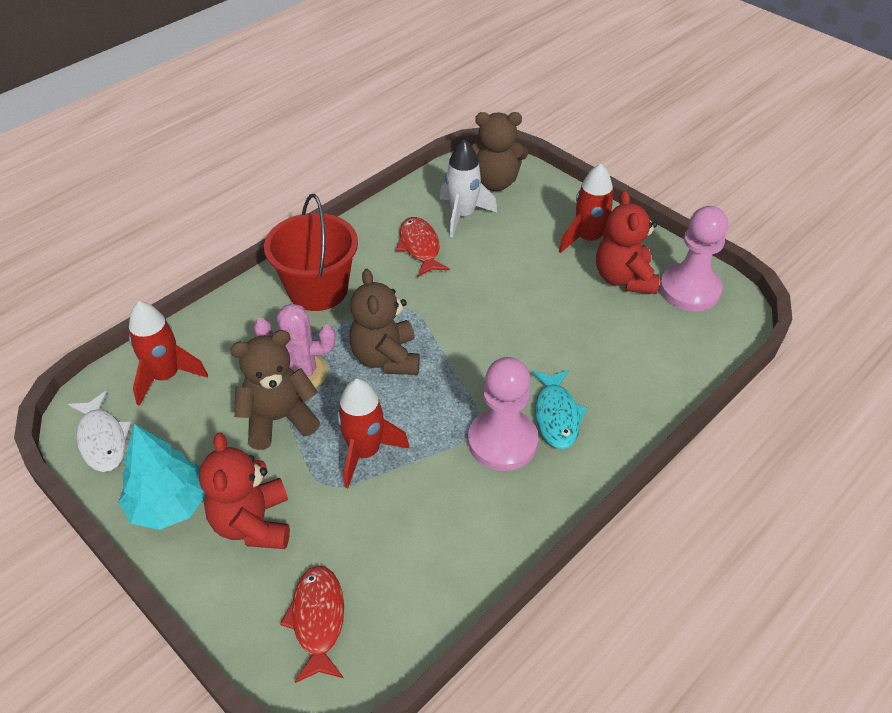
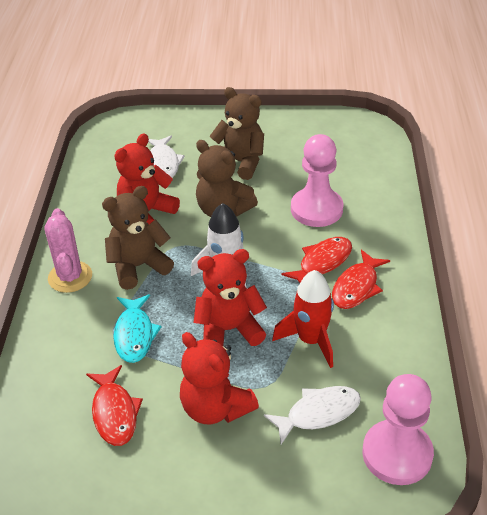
red bucket: [264,194,358,311] = 1 -> none = 0
red fish: [280,565,344,683] [396,217,450,277] = 2 -> [86,365,143,446] [281,237,352,283] [332,250,390,309] = 3
red rocket: [129,301,208,406] [337,378,410,488] [559,164,613,253] = 3 -> [272,270,334,368] = 1
red teddy bear: [199,433,290,549] [596,191,660,294] = 2 -> [114,133,180,224] [180,332,259,425] [193,249,267,346] = 3
turquoise tree: [118,424,206,530] = 1 -> none = 0
white fish: [68,391,132,472] = 1 -> [148,136,185,178] [264,386,361,444] = 2

